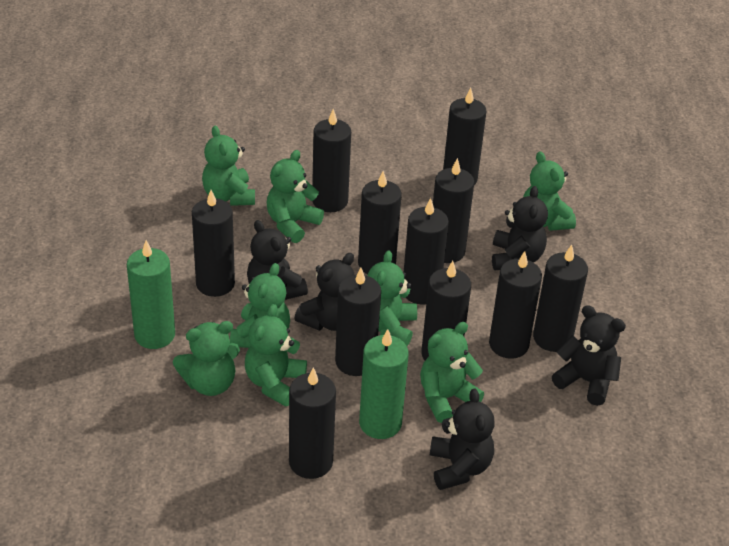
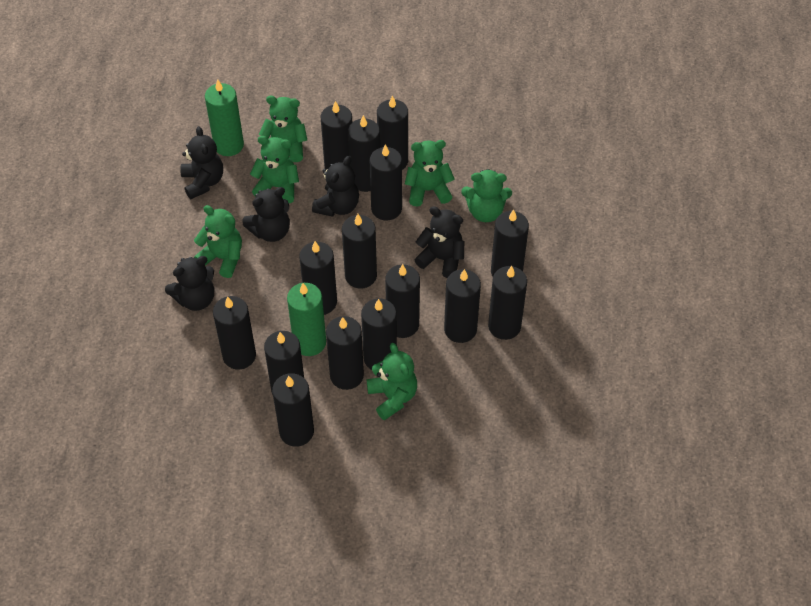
black candle: [192,190,235,297] [289,367,336,479] [312,109,351,212] [335,268,381,376] [358,171,402,274] [404,198,449,305] [421,261,471,360] [433,158,474,263] [443,88,486,185] [489,251,542,359] [533,245,588,352] = 11 -> [213,296,256,370] [264,331,304,395] [272,373,314,447] [299,241,337,315] [321,101,352,170] [326,316,364,390] [342,214,377,289] [348,115,380,192] [361,299,397,370] [370,144,402,220] [377,96,408,170] [385,264,420,338] [444,269,481,343] [488,266,527,340] [491,209,529,276] = 15
green teddy bear: [173,321,240,396] [202,126,255,206] [230,263,290,348] [245,304,307,407] [267,150,324,243] [367,250,417,346] [420,322,484,423] [523,151,576,231] = 8 -> [194,205,242,278] [250,136,299,203] [259,96,307,162] [367,343,417,420] [405,140,455,207] [461,169,512,222] = 6

